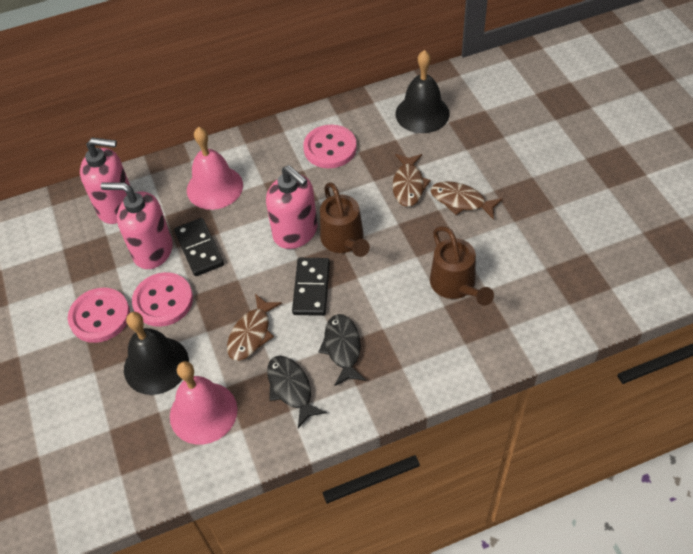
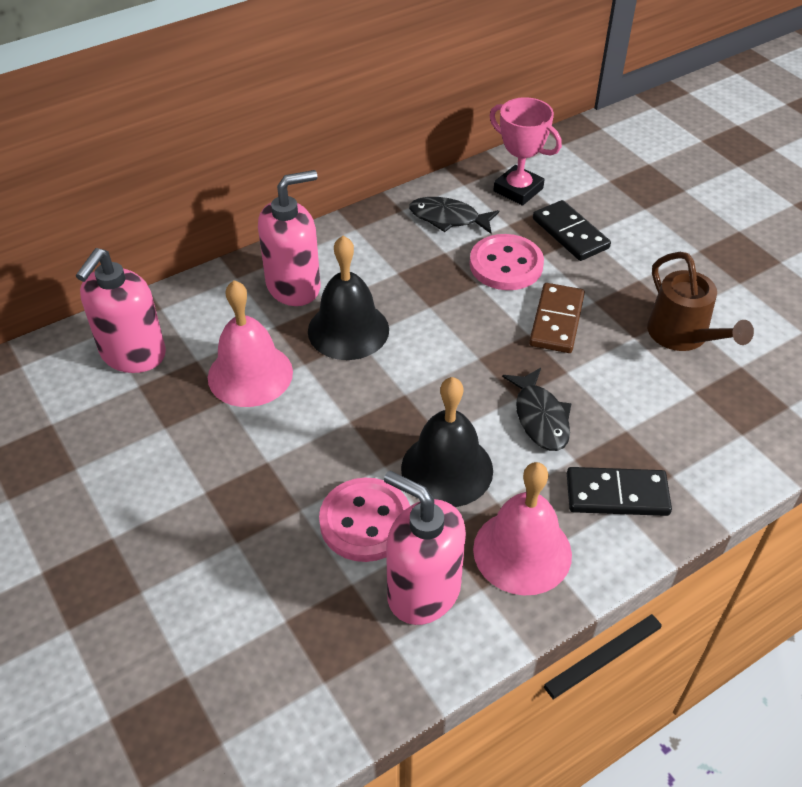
brown domino: none = 0 -> [529,283,585,353] = 1
brown fish: [227,294,282,361] [393,154,431,207] [430,181,503,220] = 3 -> none = 0
brown watering can: [320,182,370,257] [430,226,494,306] = 2 -> [647,252,754,351] = 1
pink button: [68,288,130,343] [132,272,193,327] [303,125,357,168] = 3 -> [319,478,410,562] [470,234,544,290] = 2
pink trophy: none = 0 -> [490,97,562,206] = 1

